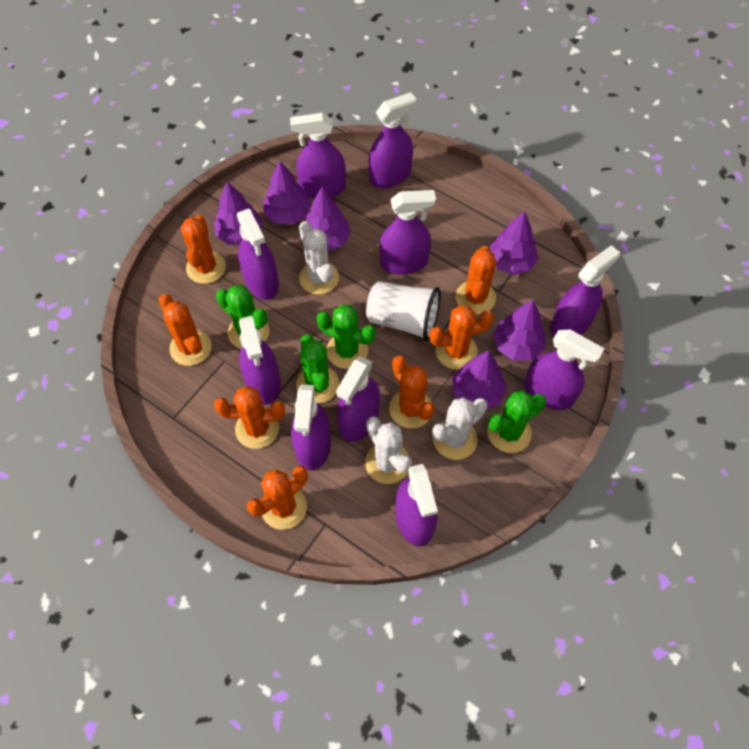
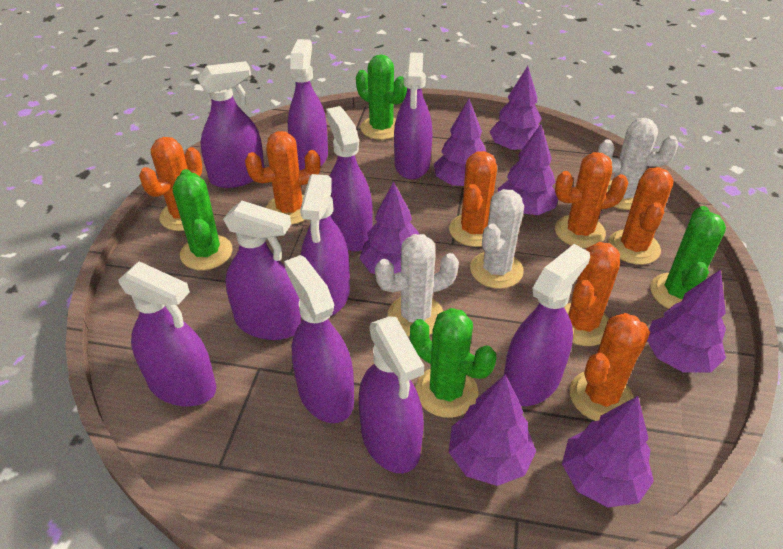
purple tree: [214,181,263,245] [263,160,311,225] [305,187,350,250] [453,351,507,410] [490,211,538,275] [493,300,546,361] = 6 -> [359,182,420,274] [434,99,486,187] [449,374,536,486] [489,66,544,152] [498,124,558,215] [562,396,654,507] [647,270,726,373] = 7
white cup: [366,281,441,341] = 1 -> none = 0

